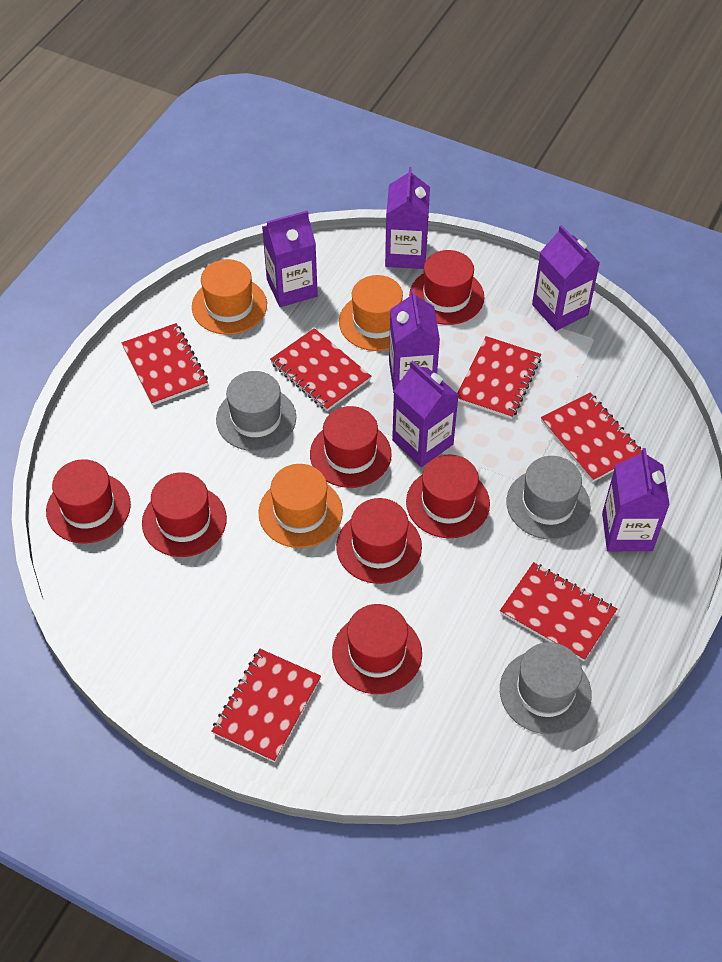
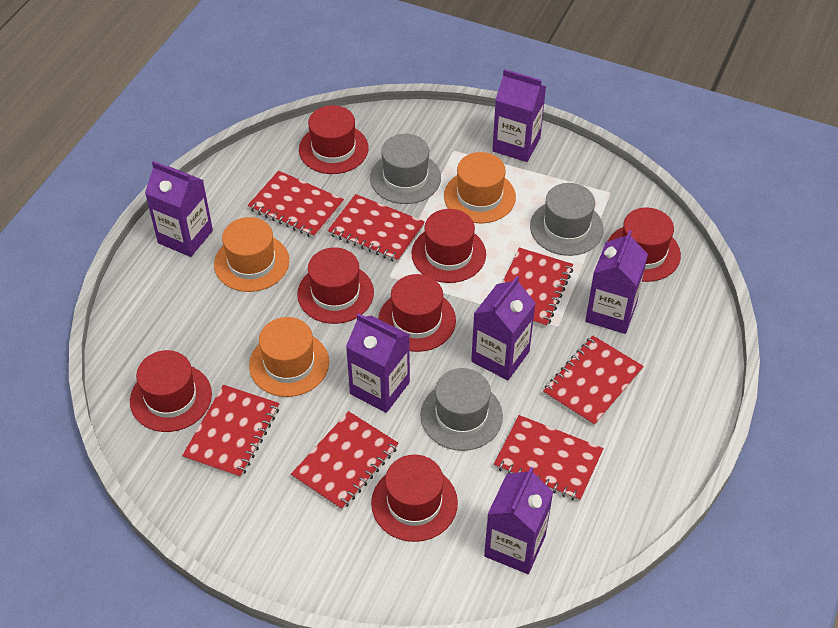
red notebook: [122,323,208,406] [211,649,321,762] [270,328,371,411] [457,336,541,419] [500,562,617,661] [541,392,642,482] = 6 -> [182,385,280,478] [248,171,344,238] [291,411,399,510] [328,194,425,262] [494,415,604,502] [502,248,573,328] [543,336,644,426] = 7

